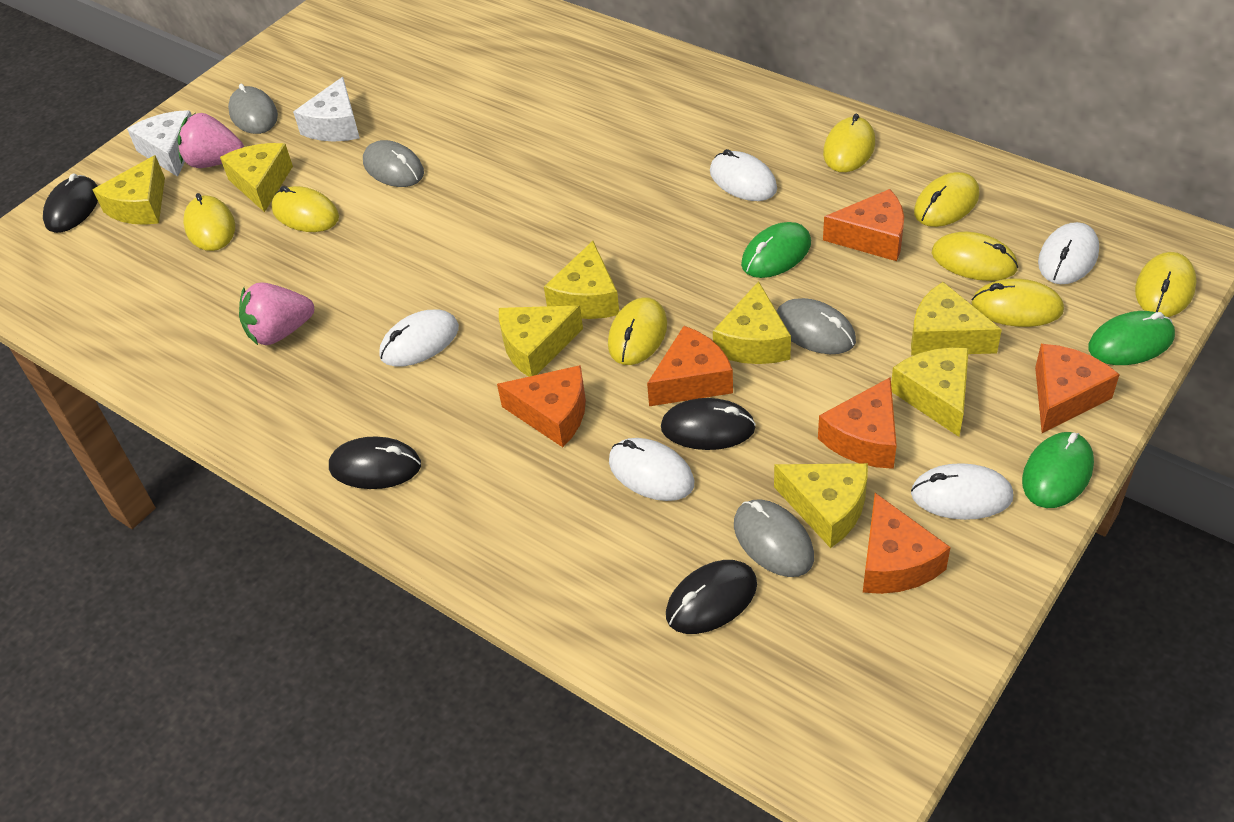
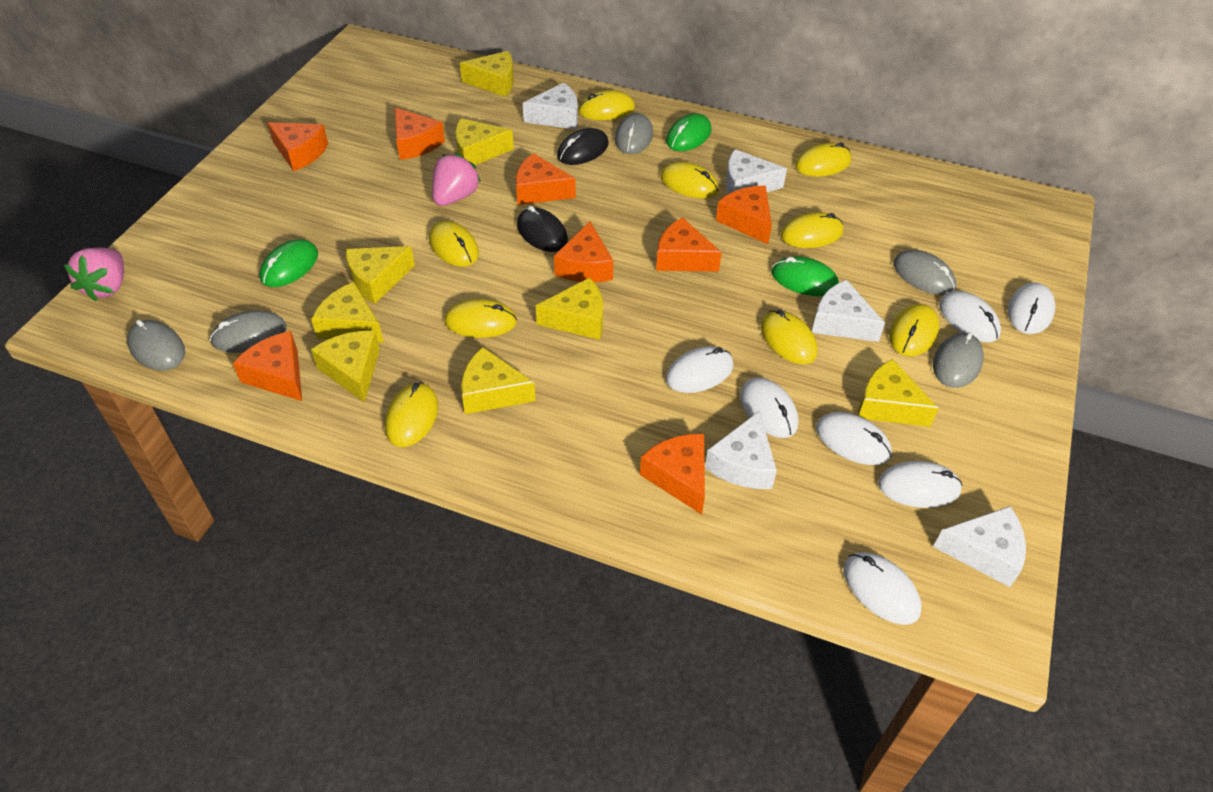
black mouse: [43,173,98,233] [329,437,421,489] [661,398,756,450] [666,560,757,634] = 4 -> [517,206,568,252] [557,128,609,165] = 2
grey mouse: [228,84,278,134] [363,140,424,187] [734,499,814,577] [777,298,856,354] = 4 -> [127,320,185,371] [210,310,286,353] [615,113,653,154] [893,250,956,295] [933,332,984,388] = 5
orange cheese: [497,365,586,447] [647,326,733,406] [818,377,897,469] [823,189,904,261] [863,493,951,594] [1035,344,1120,433] = 6 -> [233,331,302,401] [267,122,328,171] [395,107,445,160] [516,153,576,205] [554,221,613,282] [640,434,705,515] [656,217,722,272] [716,186,772,244] = 8
white cheese: [127,110,192,177] [293,77,360,142] = 2 -> [523,83,578,130] [705,411,777,489] [726,149,787,194] [812,280,885,342] [933,506,1026,587] = 5
white mouse: [379,309,459,367] [609,438,694,501] [710,149,777,201] [911,463,1014,520] [1038,222,1099,284] = 5 -> [666,346,733,393] [740,377,799,438] [816,412,892,465] [843,552,922,625] [878,461,963,508] [939,291,1001,342] [1008,282,1055,334] = 7
yellow mouse: [183,193,235,251] [271,186,339,232] [608,297,667,365] [823,113,875,172] [914,172,980,227] [932,232,1018,281] [971,279,1064,327] [1135,252,1197,317] = 8 -> [385,382,438,447] [429,221,479,267] [445,299,517,338] [578,90,635,120] [661,161,719,198] [761,309,818,364] [781,212,843,248] [795,142,851,177] [889,304,939,356] = 9

